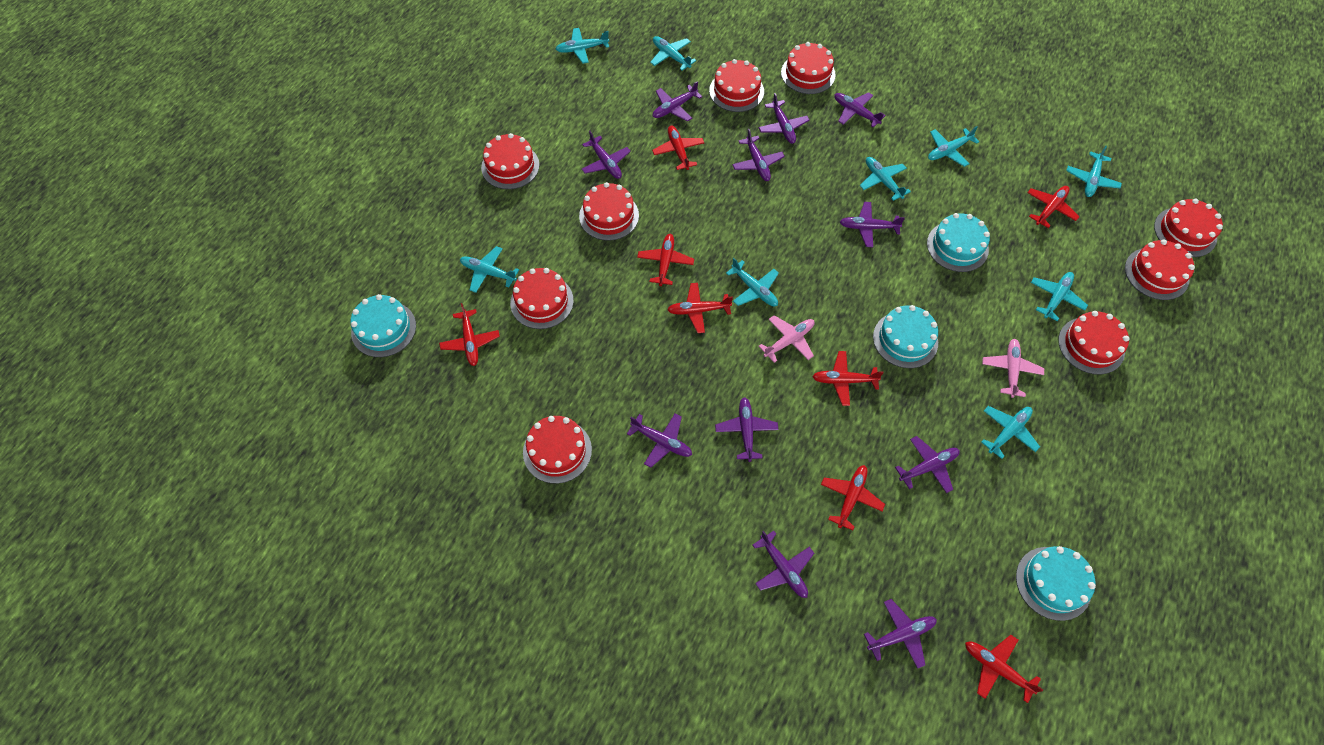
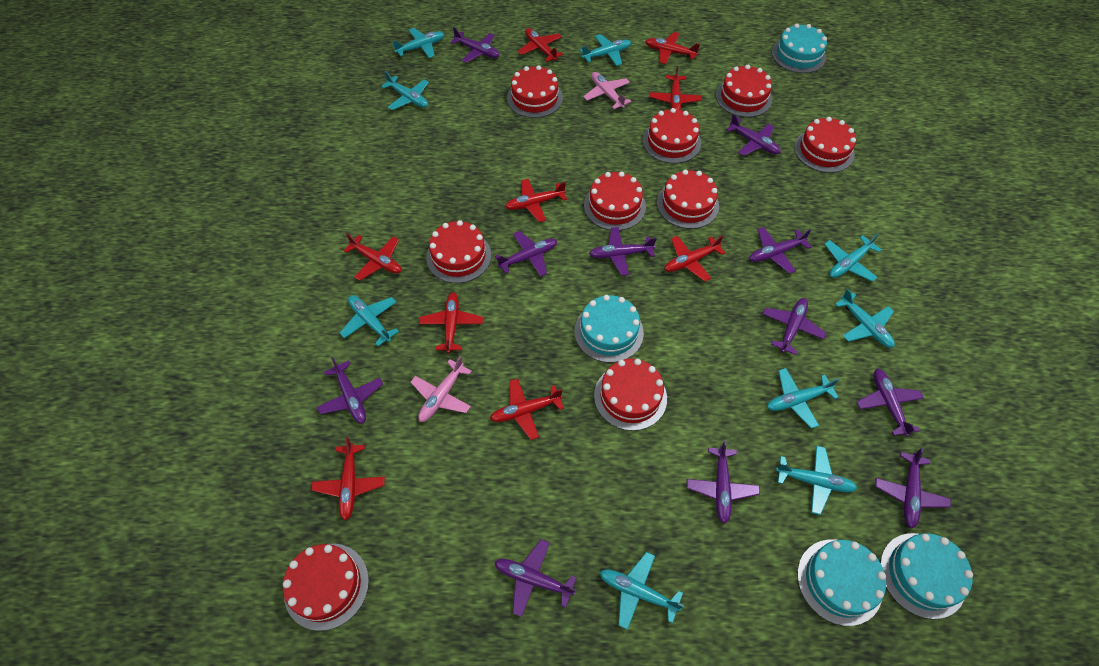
red plane: [439,303,500,366] [637,234,694,286] [652,125,704,170] [667,283,733,333] [812,351,884,406] [821,465,885,531] [965,635,1043,703] [1027,186,1080,228] = 8 -> [311,437,385,521] [343,233,401,280] [419,292,483,353] [490,378,564,440] [505,179,567,222] [518,28,563,62] [645,32,700,64] [650,66,702,110] [664,235,725,282] = 9

